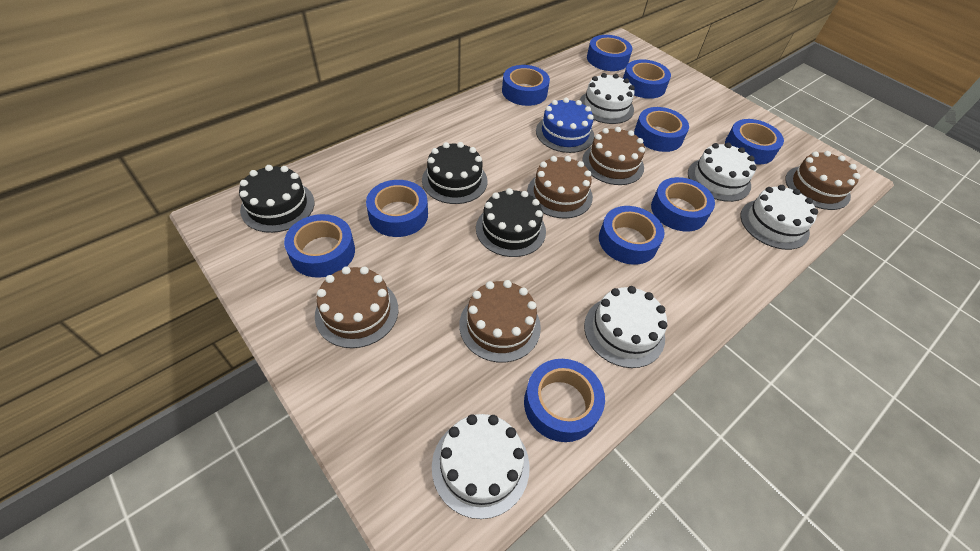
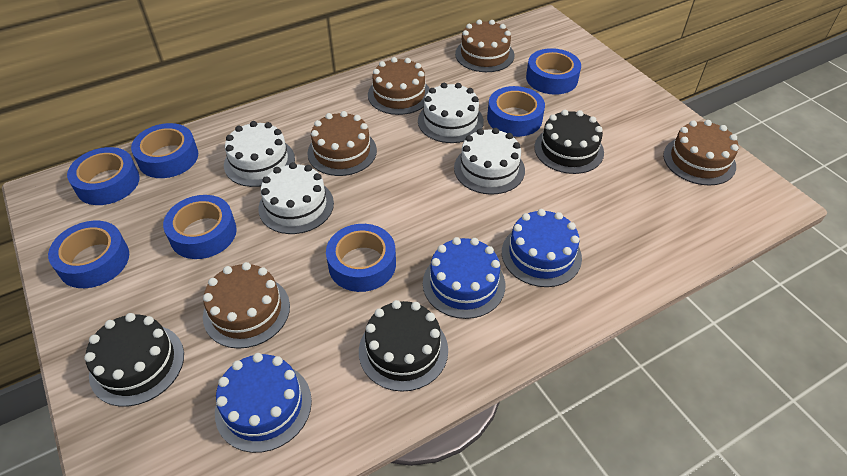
blue cake: [536,98,595,153] = 1 -> [215,353,312,453] [423,237,505,319] [502,209,582,287] = 3
blue tape: [284,214,355,278] [366,180,428,237] [502,65,550,106] [524,359,605,442] [587,35,632,71] [599,206,665,265] [623,59,671,99] [634,107,689,152] [651,177,715,232] [725,119,784,164] = 10 -> [48,221,129,288] [67,147,140,205] [131,123,198,178] [163,195,237,259] [326,224,396,292] [487,86,545,137] [526,48,581,95] = 7
white cake: [432,414,530,519] [580,73,635,124] [584,286,667,368] [688,143,757,202] [740,185,818,250] = 5 -> [224,121,295,187] [258,162,334,234] [418,83,484,143] [454,128,525,195] = 4

